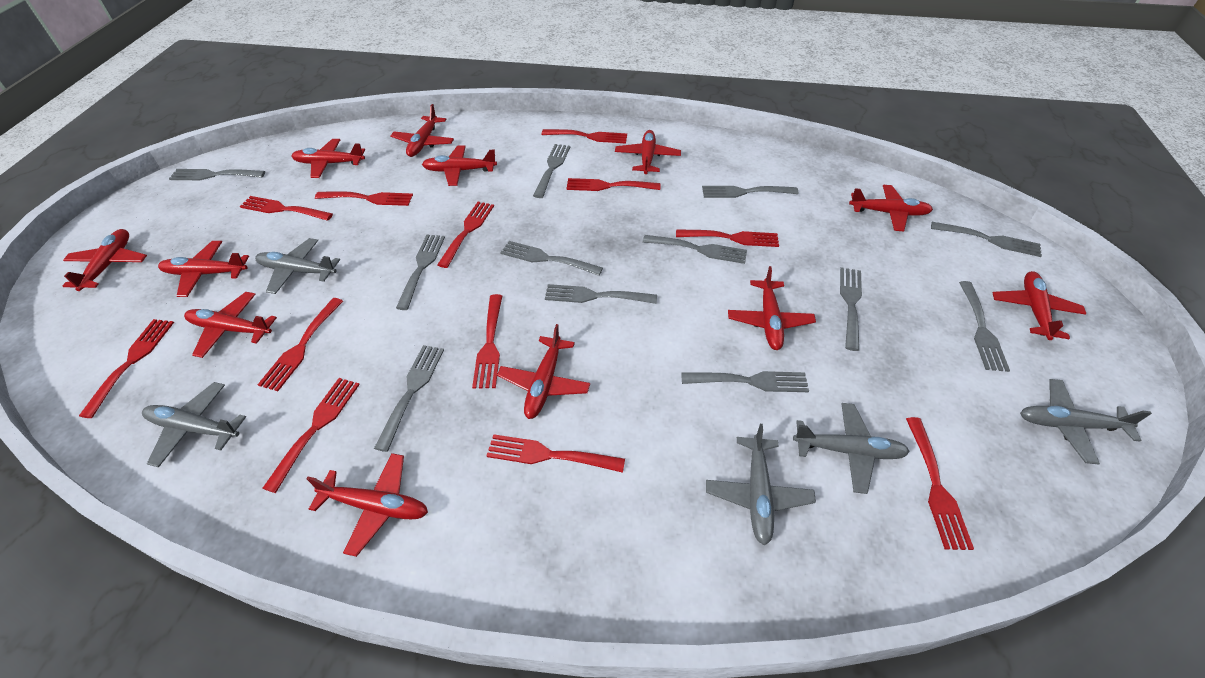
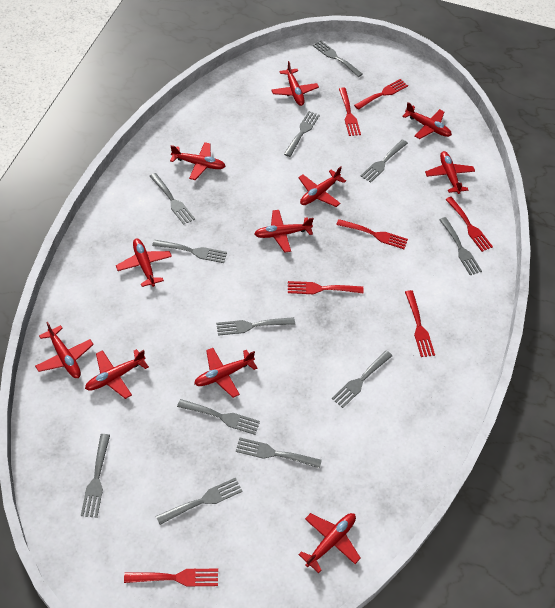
grey plane: [142,382,246,468] [255,238,340,294] [706,424,816,545] [793,403,910,494] [1020,379,1152,465] = 5 -> none = 0
red fork: [79,319,174,418] [240,196,333,221] [257,298,343,391] [262,378,360,493] [315,191,413,206] [437,202,494,268] [472,294,502,388] [486,434,625,473] [542,129,627,143] [566,178,661,191] [676,229,779,247] [906,417,974,550] = 12 -> [124,569,218,586] [288,281,364,294] [336,219,408,249] [339,87,361,136] [354,79,408,110] [405,290,435,357] [445,197,493,252] = 7
red plane: [62,229,147,291] [158,241,249,297] [184,292,277,358] [291,139,365,178] [307,453,428,557] [390,104,454,157] [422,145,497,186] [497,324,590,419] [615,130,681,174] [728,266,816,350] [849,185,933,232] [992,271,1086,340] = 12 -> [35,322,94,378] [85,349,149,399] [116,238,172,287] [170,142,226,180] [194,348,258,398] [255,210,314,253] [271,61,319,106] [298,166,346,207] [298,513,361,573] [402,102,452,139] [425,151,475,194] = 11

